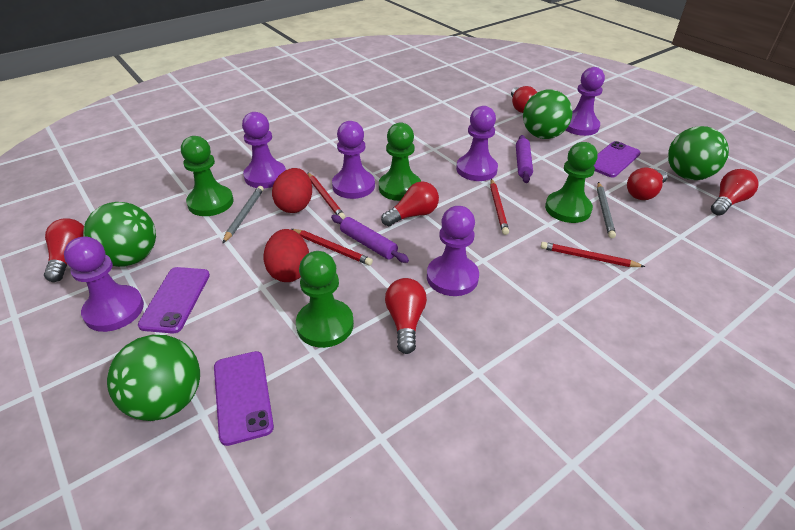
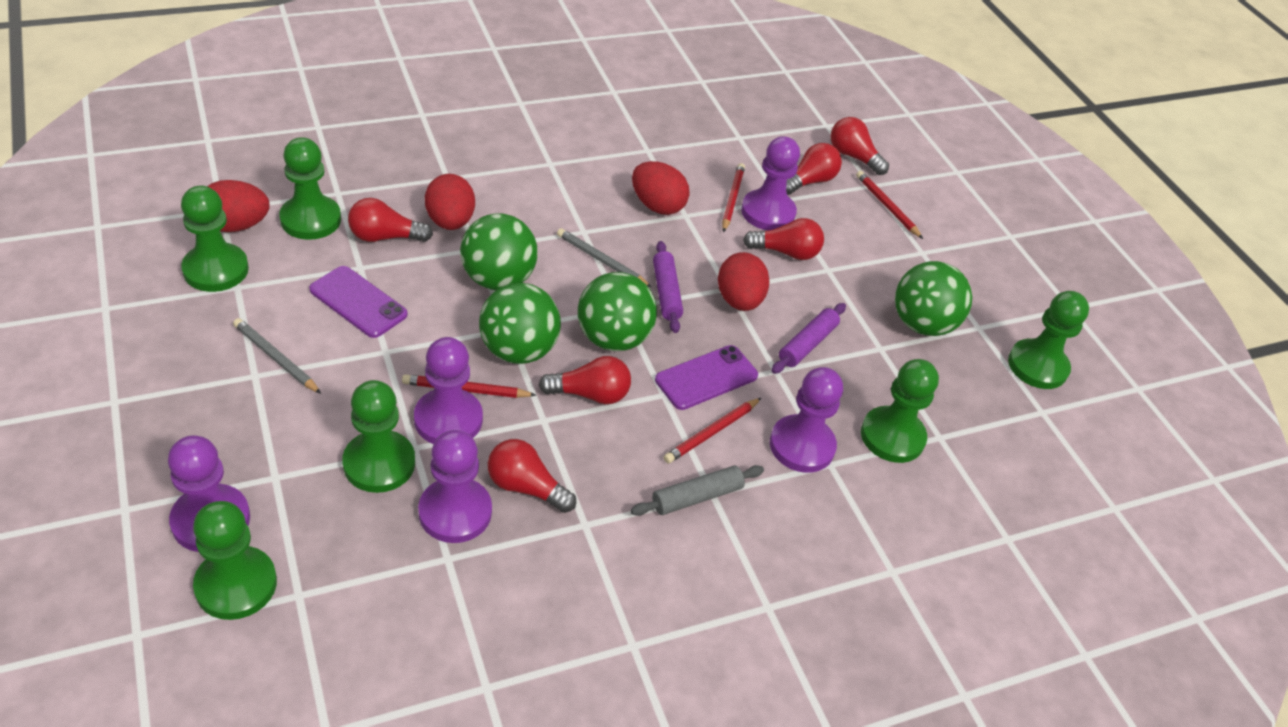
green pawn: [181,136,234,216] [296,251,354,348] [379,123,421,201] [545,142,598,223] = 4 -> [181,186,249,292] [193,501,277,620] [279,137,341,240] [342,380,415,493] [861,359,939,463] [1008,291,1089,389] = 6
grey rolling pin: none = 0 -> [631,465,764,516] = 1
purple pawn: [64,236,144,332] [242,112,286,188] [332,121,375,199] [427,206,479,296] [456,106,498,181] [566,67,605,136] = 6 -> [168,436,250,552] [414,337,483,444] [418,430,492,543] [741,136,800,230] [770,367,843,473] = 5
purple phone: [138,267,210,333] [214,351,274,446] [594,141,641,178] = 3 -> [309,266,408,338] [655,345,758,410] = 2
red egg: [264,229,309,282] [272,168,312,213] = 2 -> [207,180,270,232] [425,174,475,230] [632,161,690,215] [718,252,770,311] = 4

